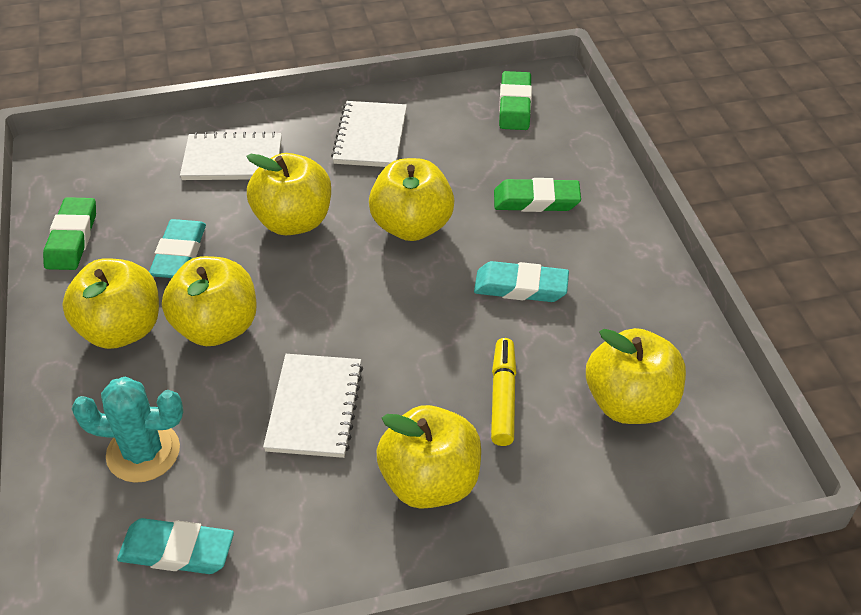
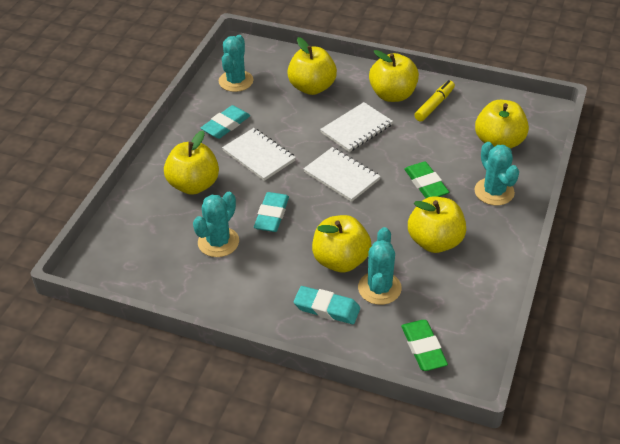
green eraser: [43,197,96,270] [494,178,581,212] [499,71,532,130] = 3 -> [401,320,448,371] [404,162,449,198] = 2
turquoise cactus: [72,377,183,483] = 1 -> [193,192,239,257] [219,35,253,92] [358,227,402,305] [474,142,519,205] = 4

